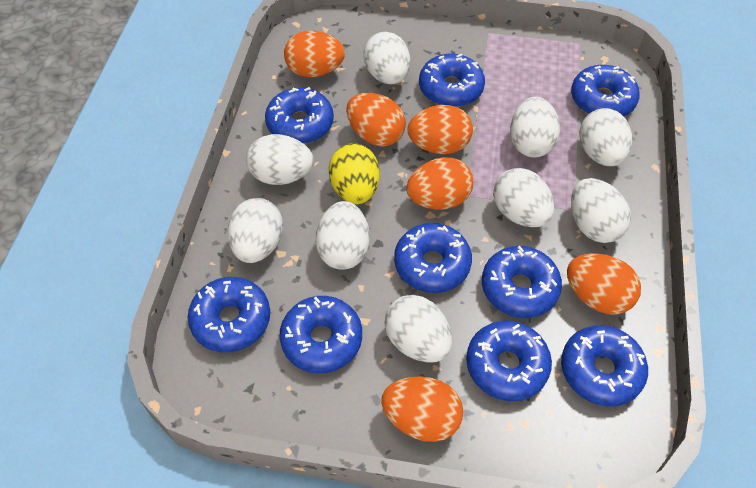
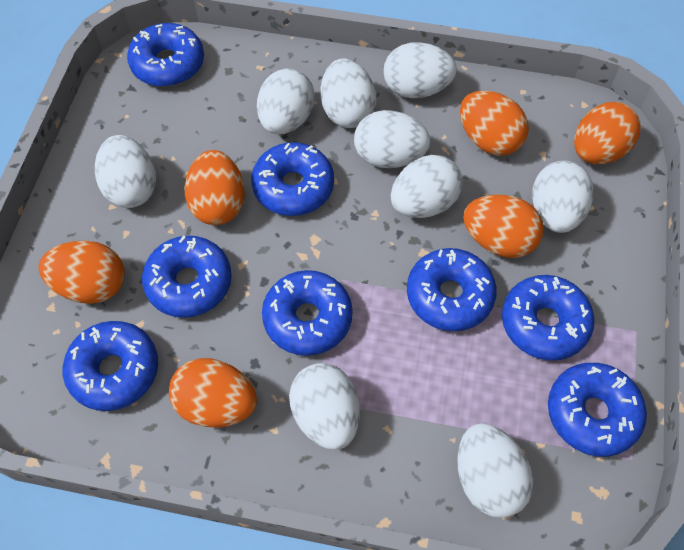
blue donut: [188,277,270,352] [265,87,334,144] [279,296,362,373] [394,223,472,293] [419,54,485,107] [466,321,552,401] [482,246,562,318] [561,325,648,406] [571,65,640,116] = 9 -> [63,321,158,411] [127,23,204,87] [142,235,232,318] [251,142,334,216] [262,270,353,356] [407,248,497,331] [502,275,594,361] [548,363,647,457] = 8
yellow egg: [328,144,380,204] = 1 -> none = 0

